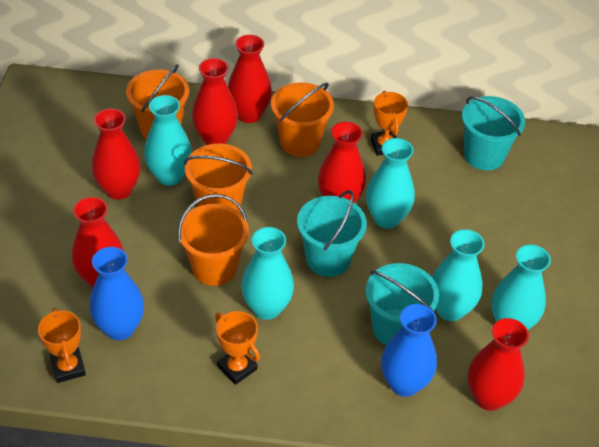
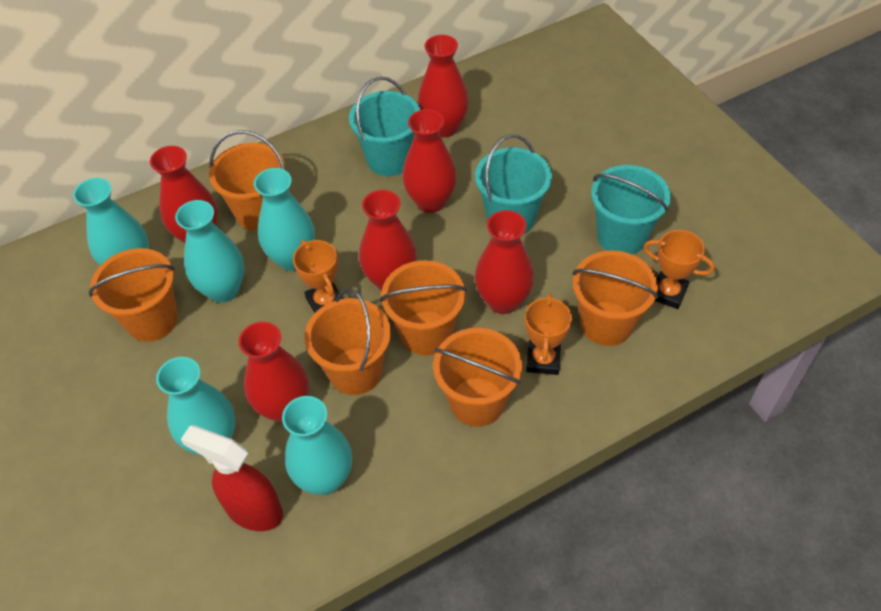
blue vase: [89,247,144,340] [381,304,437,397] = 2 -> none = 0
orange bucket: [126,64,189,139] [178,194,249,286] [184,143,253,211] [271,82,334,157] = 4 -> [88,248,178,342] [209,130,285,231] [304,289,391,395] [380,260,467,356] [433,328,522,427] [573,250,658,346] = 6
red spray bottle: none = 0 -> [181,425,283,531] = 1

